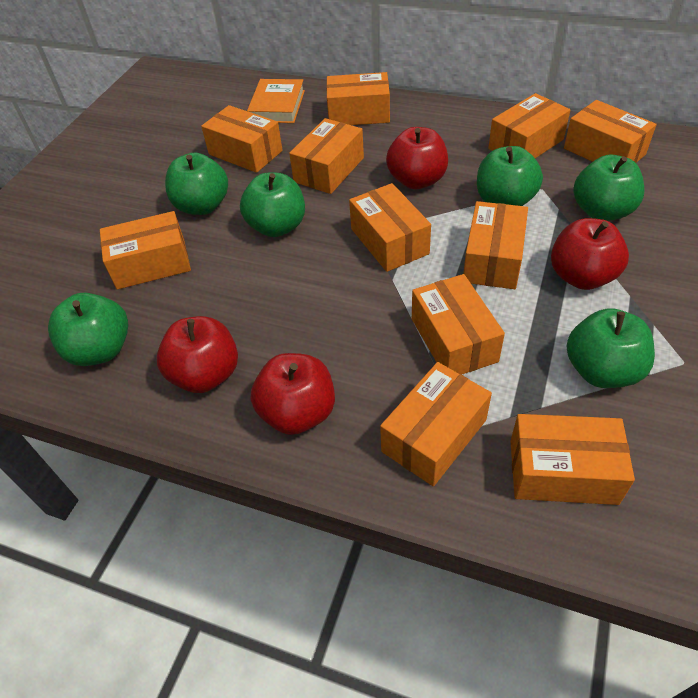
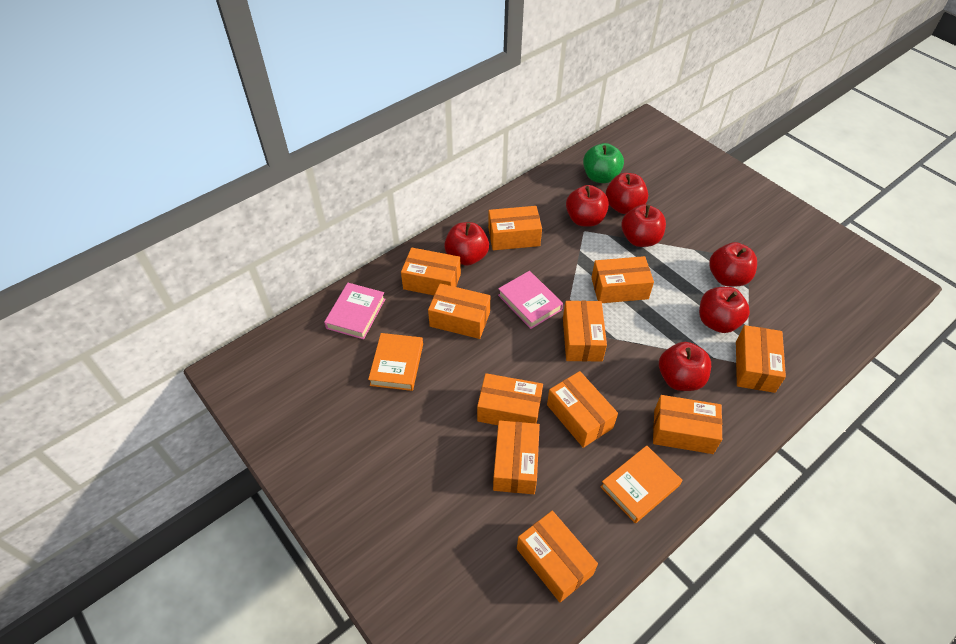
green apple: [48,293,128,366] [165,152,228,215] [240,173,305,237] [477,146,543,206] [567,308,655,388] [573,155,645,221] = 6 -> [583,143,624,183] = 1
orange book: [247,79,305,123] = 1 -> [368,333,423,391] [600,445,682,523] = 2
pink book: none = 0 -> [324,283,385,340] [498,271,563,329] = 2
red apple: [157,316,238,393] [251,353,335,435] [386,127,448,189] [551,218,629,290] = 4 -> [444,222,489,266] [566,185,609,227] [606,173,648,214] [621,204,666,247] [659,342,711,391] [699,287,750,333] [709,242,757,287] = 7

